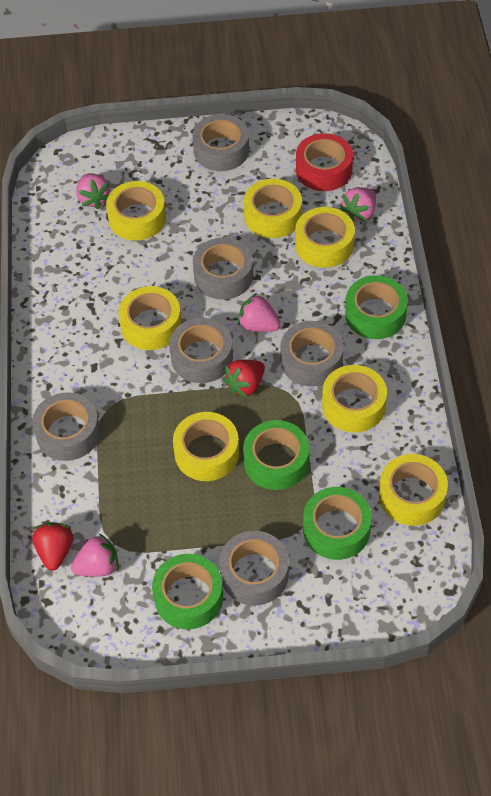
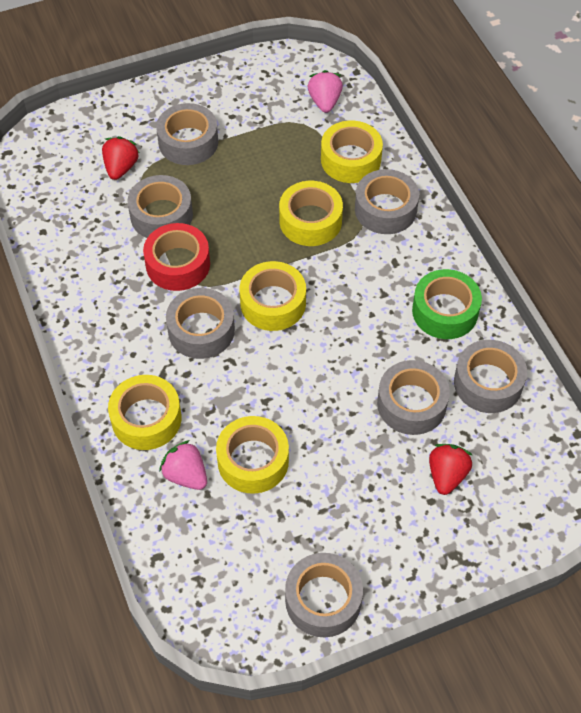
green tape: [152,554,223,629] [243,420,309,490] [303,487,372,560] [345,275,408,339] = 4 -> [412,269,482,339] = 1
grey tape: [32,392,100,461] [169,318,233,383] [193,114,249,171] [193,237,253,300] [219,531,289,606] [280,321,344,387] = 6 -> [128,175,193,238] [156,103,218,165] [166,288,235,359] [285,553,363,637] [355,169,419,234] [377,360,450,435] [454,340,527,413] = 7
pink strawberry: [71,533,119,577] [76,173,110,209] [238,293,281,332] [340,187,376,222] = 4 -> [159,440,207,490] [308,70,343,113] = 2
yellow tape: [106,181,166,241] [118,286,182,350] [173,412,239,481] [244,179,302,238] [295,207,355,268] [322,365,387,433] [379,454,448,526] = 7 -> [108,375,181,450] [216,416,289,494] [240,261,306,331] [279,181,343,246] [321,121,383,183] = 5

